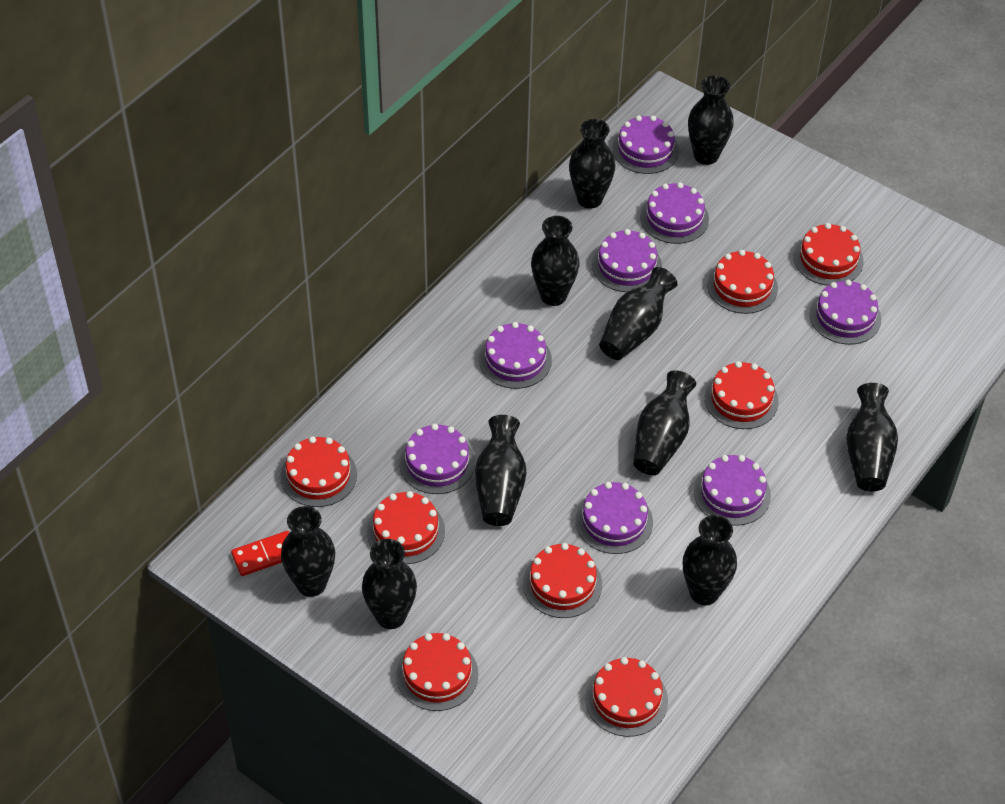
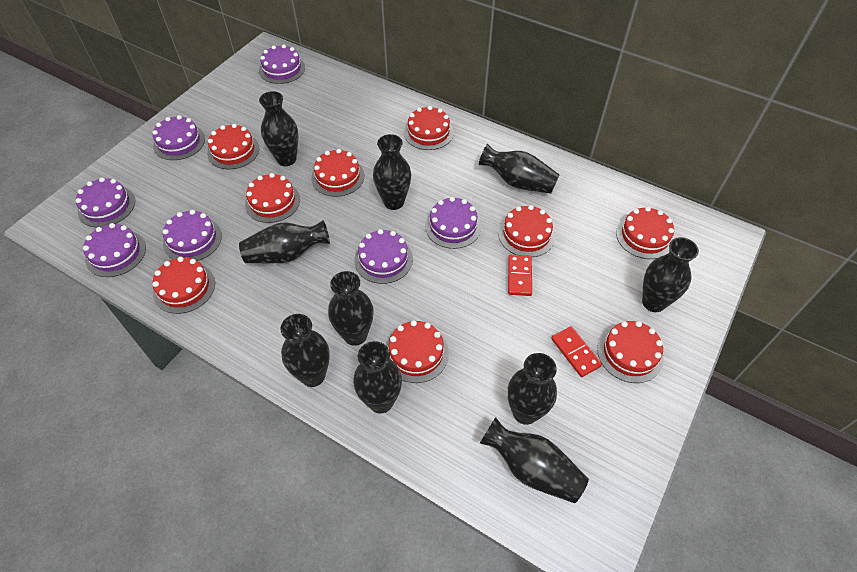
purple cake: [399,424,475,494] [479,322,552,389] [576,482,653,554] [592,229,662,292] [612,116,679,174] [640,183,709,244] [694,455,771,526] [810,280,881,344] = 8 -> [76,177,135,227] [83,223,146,277] [152,115,205,160] [163,210,222,261] [259,44,305,84] [354,229,413,284] [425,197,481,249] = 7
red cake: [280,436,357,507] [367,491,445,564] [396,633,478,711] [523,543,602,618] [585,657,668,737] [705,361,779,429] [707,250,778,314] [794,223,864,286] = 8 -> [152,257,215,314] [207,124,260,169] [245,173,300,223] [311,149,364,197] [386,320,449,383] [404,106,454,150] [498,205,555,257] [597,321,664,383] [616,207,674,259] = 9
red domino: [231,531,290,576] = 1 -> [508,254,532,296] [551,326,602,377] = 2

